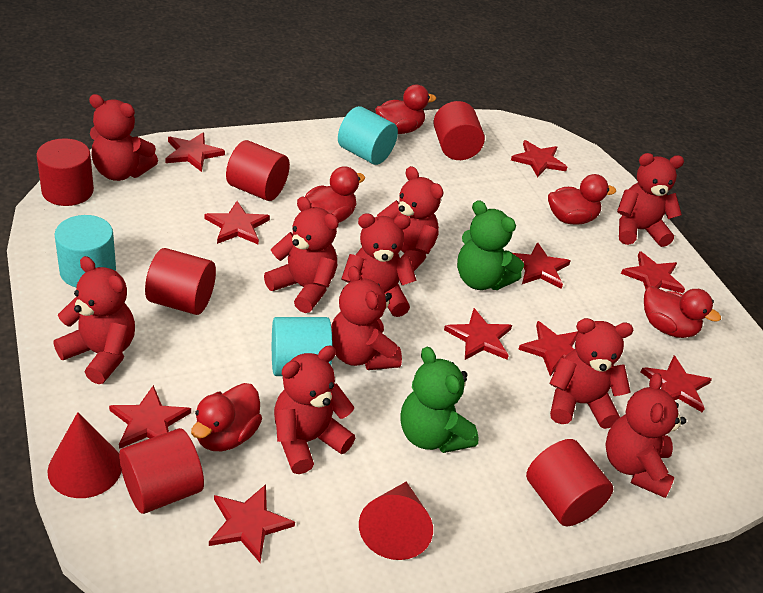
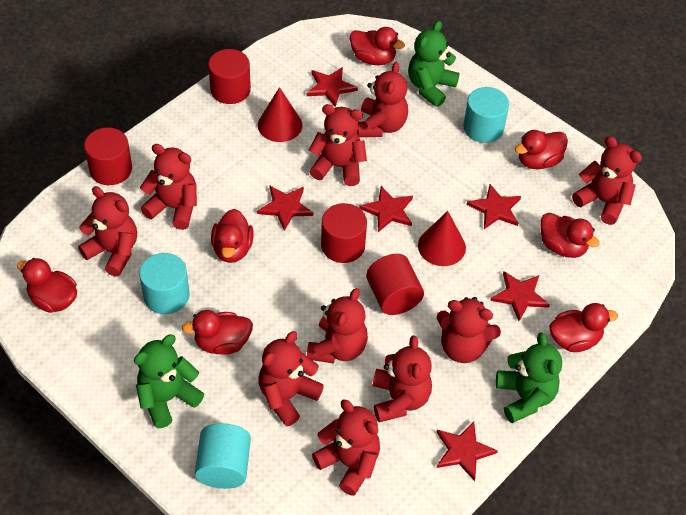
green teddy bear: [400,347,479,453] [457,200,524,290] = 2 -> [134,335,204,428] [408,21,460,107] [496,332,562,423] = 3
red cylinder: [36,138,94,206] [119,428,204,514] [145,248,216,315] [226,140,290,201] [433,101,485,160] [526,439,613,526] = 6 -> [84,128,132,185] [208,49,251,104] [321,203,367,263] [366,254,424,315] = 4
red duck: [191,383,262,451] [305,166,365,223] [375,85,436,134] [548,174,616,225] [644,286,721,338] = 5 -> [17,258,77,313] [182,310,253,355] [211,209,254,263] [350,27,405,65] [515,130,568,169] [540,213,600,258] [549,303,618,352] = 7
red star: [109,385,191,449] [165,132,225,172] [205,201,270,244] [209,484,295,563] [444,308,512,360] [511,140,567,177] [513,242,571,289] [518,321,579,376] [621,251,685,293] [641,355,712,413] = 10 -> [257,186,313,231] [307,67,358,107] [359,186,413,232] [437,421,498,481] [467,184,521,229] [490,271,550,321] = 6

